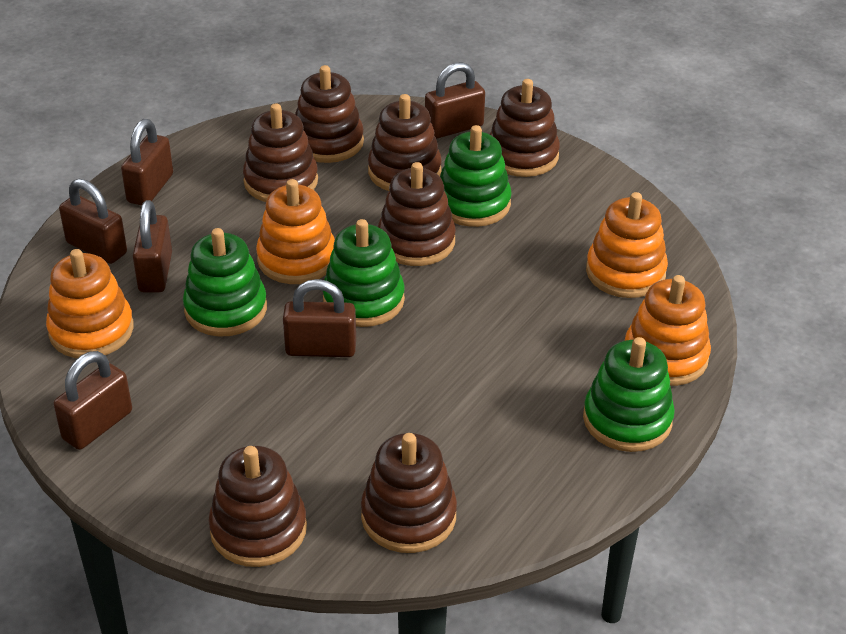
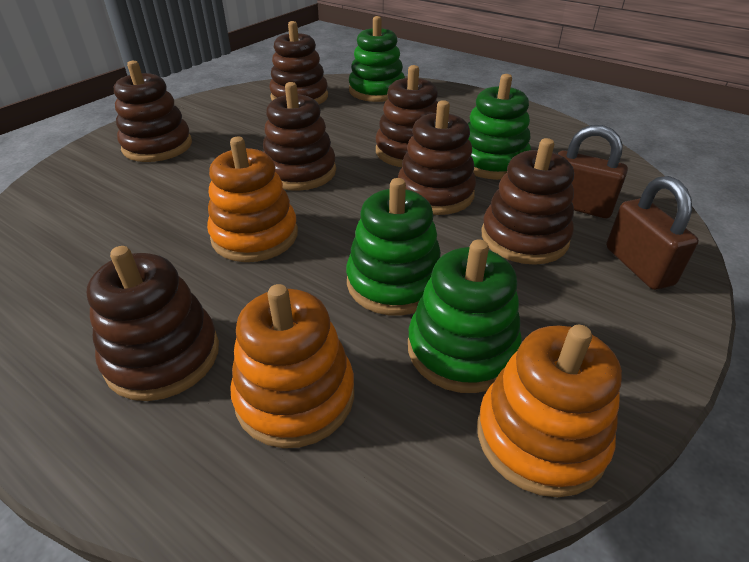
brown padlock: [53,351,132,450] [59,179,127,264] [121,119,173,206] [133,200,172,292] [283,279,356,357] [425,62,485,139] = 6 -> [558,125,628,218] [606,176,699,290] = 2
orange stacking toy: [46,249,134,358] [256,179,335,284] [586,192,668,298] [625,275,711,386] = 4 -> [207,137,298,262] [230,284,354,448] [477,325,622,497] = 3

